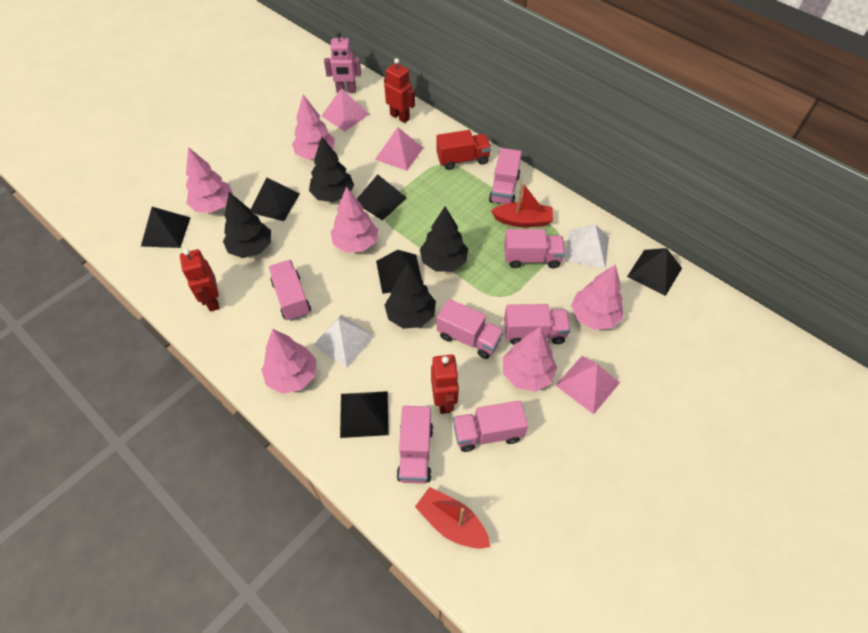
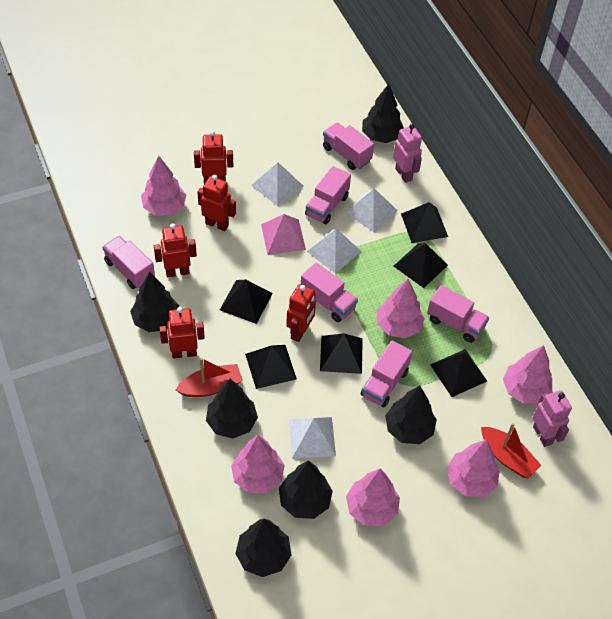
black tree: [223,192,271,258] [309,137,354,202] [385,264,436,329] [420,207,468,272] = 4 -> [130,272,179,332] [206,379,258,439] [235,519,292,577] [279,460,333,519] [362,84,404,143] [385,385,437,444] = 6
pink pyramid: [322,88,369,131] [375,127,423,171] [555,356,620,414] = 3 -> [261,214,306,255] = 1
pink robot: [324,31,361,93] = 1 -> [393,124,422,183] [533,390,572,447] = 2
pink truck: [269,260,311,321] [397,406,433,484] [437,299,504,359] [453,400,528,452] [489,148,522,204] [504,229,565,268] [504,304,571,345] = 7 -> [102,236,155,289] [301,263,358,322] [305,166,351,224] [323,123,374,170] [361,340,412,407] [427,285,489,343] = 6
red robot: [180,249,219,312] [384,58,415,123] [431,354,459,414] = 3 -> [154,223,197,277] [159,307,205,359] [194,131,233,184] [197,175,236,231] [286,284,316,342] = 5
red truck: [436,130,491,170] = 1 -> none = 0
white pyramid: [313,315,374,368] [565,224,609,268] = 2 -> [251,162,303,206] [289,417,336,459] [307,229,361,274] [345,188,397,233] = 4

